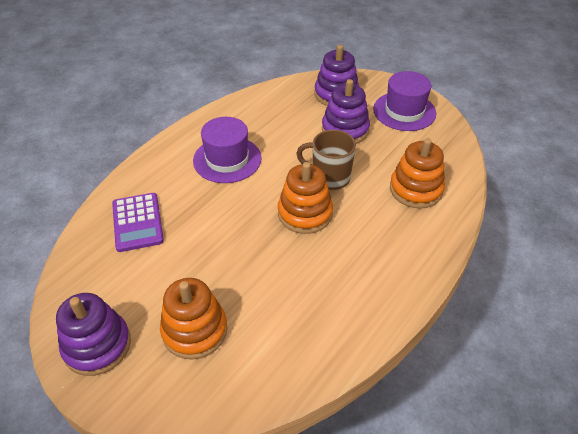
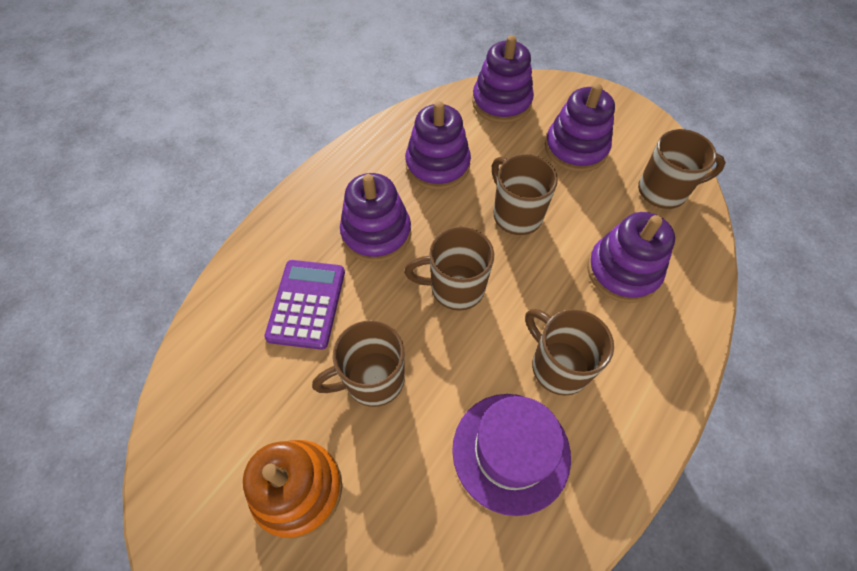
brown mug: [296,130,356,190] = 1 -> [312,320,405,407] [404,227,494,311] [492,154,558,235] [525,309,614,396] [638,129,726,209] = 5
orange stacking toy: [160,278,228,360] [278,162,333,234] [390,138,445,209] = 3 -> [243,440,342,539] = 1
purple hat: [193,117,262,183] [373,71,436,131] = 2 -> [452,394,571,516] = 1
purple stacking toy: [56,293,131,376] [314,45,359,106] [322,79,370,144] = 3 -> [340,173,411,262] [405,101,471,190] [472,35,534,124] [545,83,615,172] [587,212,675,303] = 5

